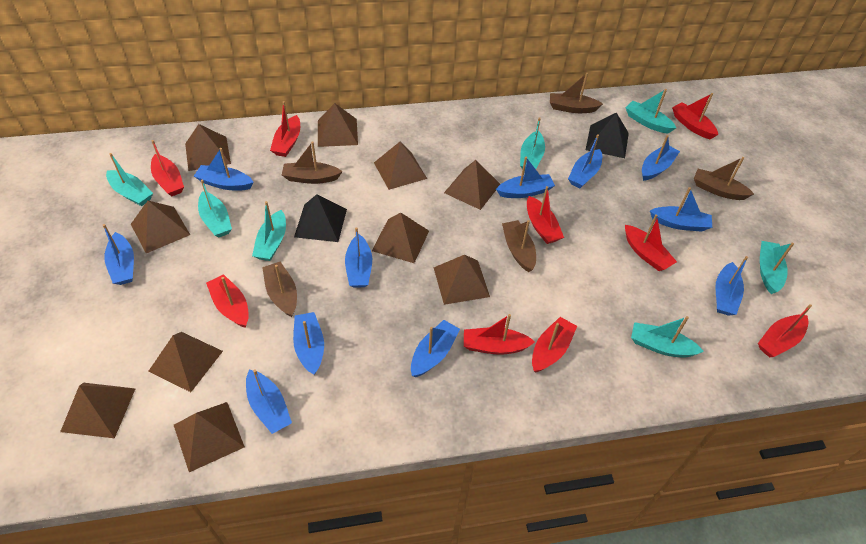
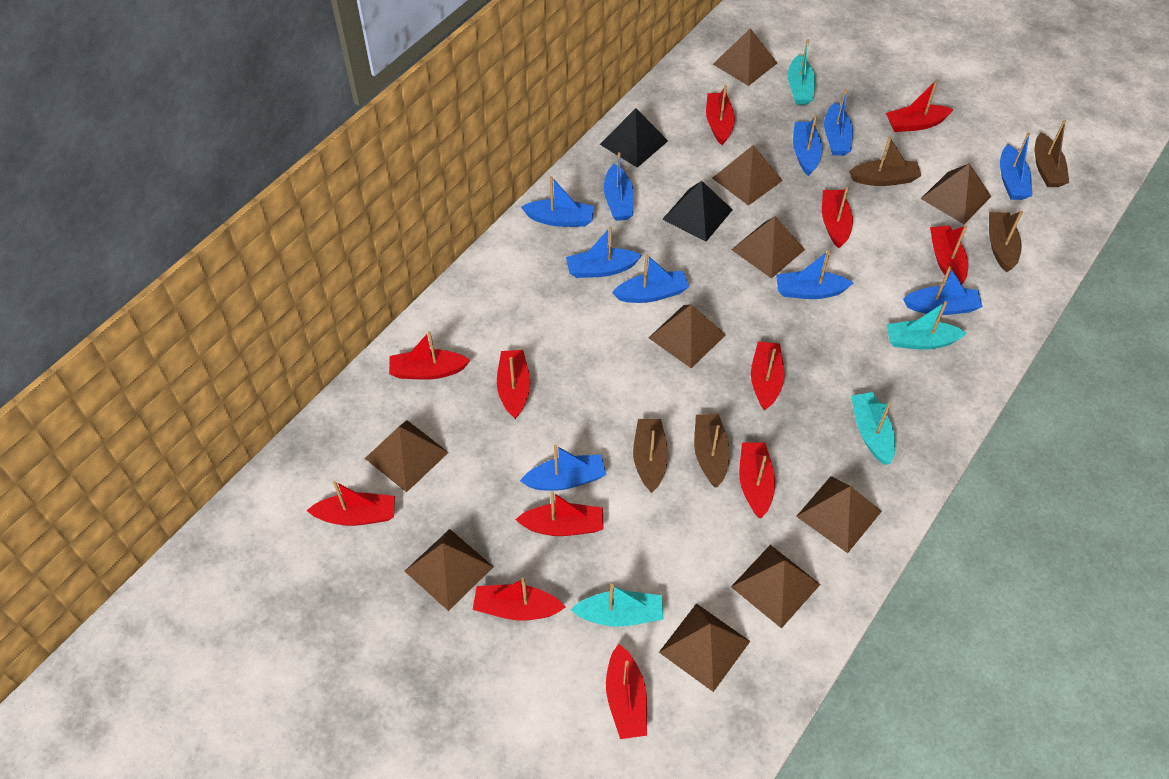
blue boat: [102,224,134,285] [194,148,254,191] [246,370,292,434] [293,312,324,375] [345,227,372,288] [411,320,460,377] [496,157,555,198] [568,135,602,188] [642,135,680,181] [650,187,712,232] [715,256,748,316] = 11 -> [520,445,607,491] [521,176,594,227] [566,226,642,278] [604,152,634,221] [612,254,689,303] [776,250,853,299] [793,115,822,176] [824,89,853,156] [903,266,983,315] [1000,132,1032,200] = 10
red boat: [151,140,184,196] [206,274,249,328] [270,101,300,157] [464,314,535,355] [527,186,564,244] [532,317,577,373] [625,214,677,271] [672,93,718,139] [758,304,812,357] = 9 -> [306,481,395,526] [389,331,470,380] [473,578,566,621] [497,350,530,419] [515,491,603,536] [606,644,647,739] [706,85,735,145] [739,442,775,518] [751,341,784,411] [822,187,853,248] [886,79,954,132] [930,225,968,284] = 12
turquoise boat: [106,153,153,206] [198,180,232,238] [252,201,286,261] [520,117,545,169] [625,89,676,134] [631,316,704,357] [760,241,794,294] = 7 -> [570,583,664,627] [788,39,816,105] [851,392,895,465] [886,301,967,350] = 4

